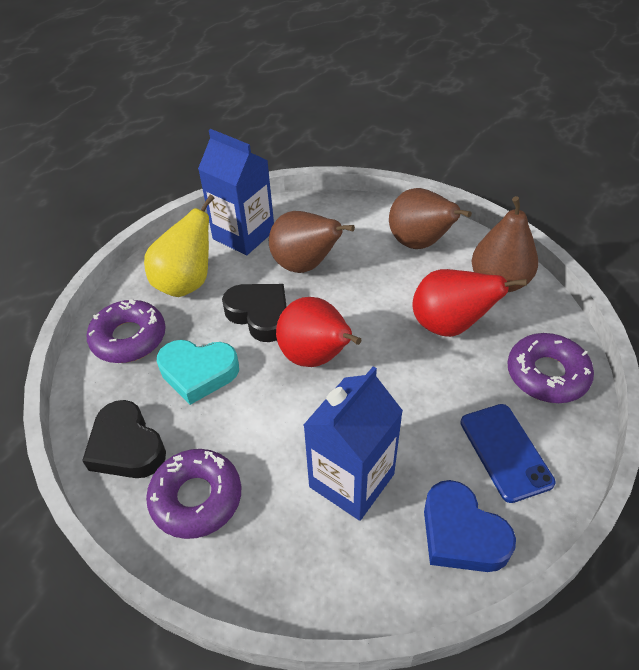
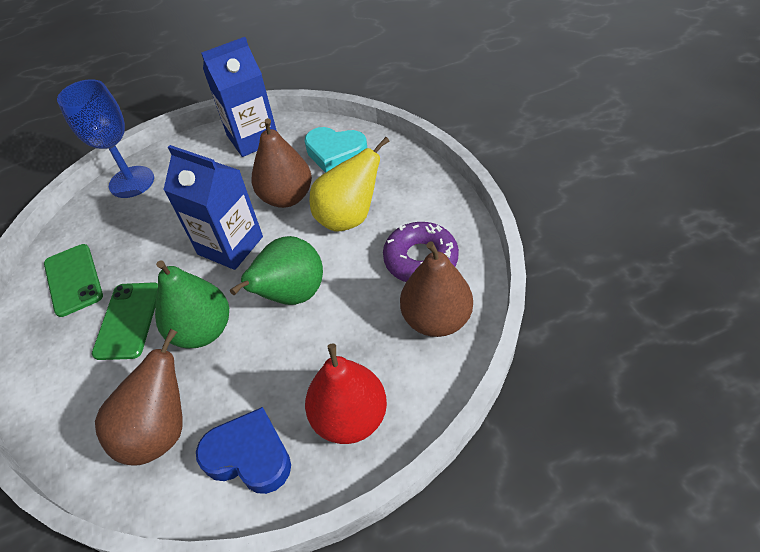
black heart: [82,400,166,478] [222,284,287,342] = 2 -> none = 0
blue goblet: none = 0 -> [57,79,154,198] = 1
blue phone: [460,404,556,503] = 1 -> none = 0
green pear: none = 0 -> [155,260,229,348] [230,236,323,305] = 2
green phone: none = 0 -> [44,244,103,317] [92,282,158,360] = 2
purple donut: [87,299,166,363] [146,449,242,539] [507,333,594,403] = 3 -> [383,222,459,282] = 1
red pear: [276,297,361,367] [412,269,527,337] = 2 -> [305,343,387,444] = 1

